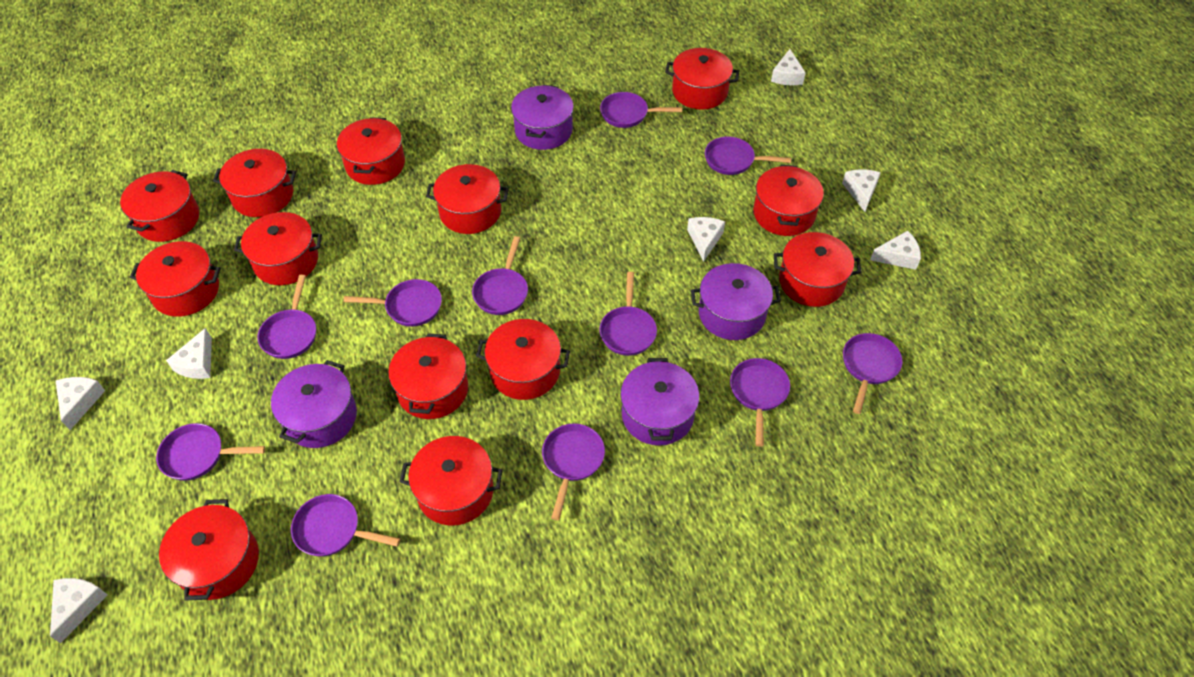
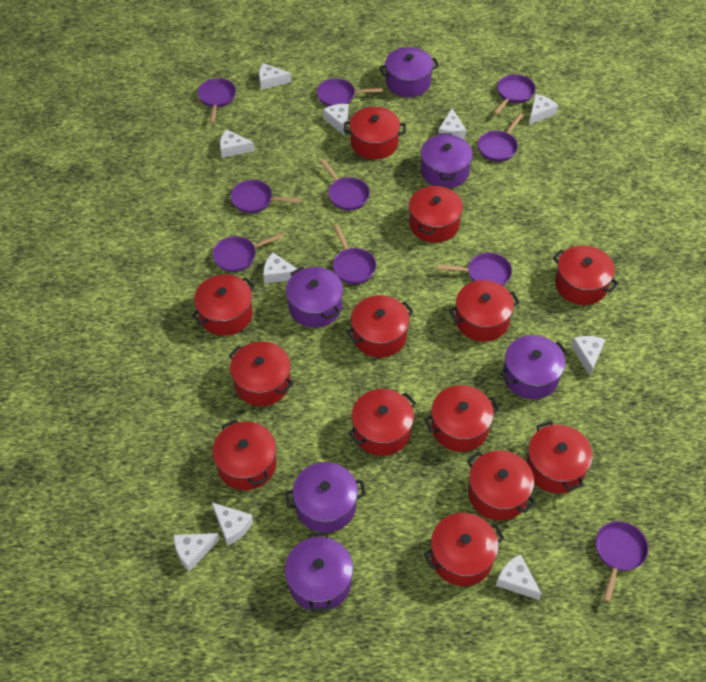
purple pan: [156,423,265,481] [258,275,316,359] [291,494,400,557] [343,279,442,327] [472,236,528,315] [542,424,605,520] [599,272,657,356] [600,92,683,128] [705,136,791,175] [730,358,790,447] [843,333,903,414] = 11 -> [198,78,236,123] [212,233,284,272] [231,180,301,213] [317,78,383,106] [320,159,370,211] [333,224,376,284] [437,253,512,286] [478,113,524,162] [493,74,536,115] [596,521,648,602] = 10
purple pot: [271,360,357,448] [511,85,574,150] [620,358,699,446] [691,263,781,340] = 4 -> [285,462,366,533] [285,532,353,612] [286,267,343,328] [379,47,439,97] [421,134,473,188] [500,335,568,399] = 6
white cheese: [50,578,108,643] [56,377,105,430] [166,328,212,379] [687,217,725,262] [771,49,806,85] [842,169,881,212] [870,231,921,270] = 7 -> [174,533,220,572] [212,502,253,546] [220,129,255,158] [259,63,291,90] [263,253,297,284] [323,104,349,136] [438,109,466,139] [496,554,542,600] [529,94,558,125] [571,336,606,376] = 10

